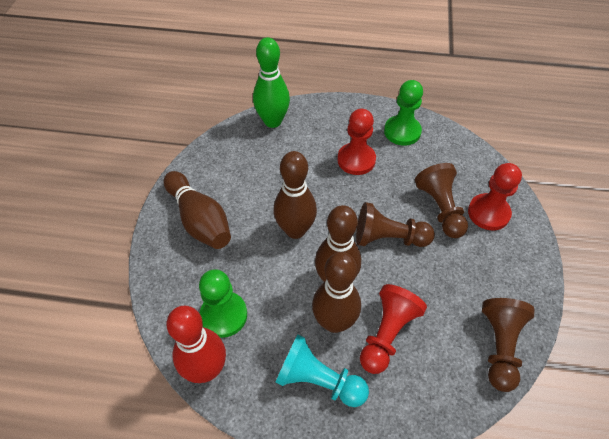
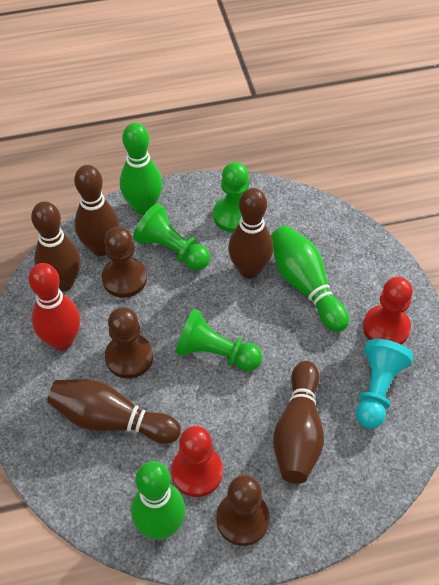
brown bowling pin: [164,171,231,249] [274,151,317,239] [312,252,361,333] [315,205,361,282] = 4 -> [31,201,81,291] [47,379,181,444] [74,165,119,256] [228,188,273,278] [273,361,324,484] = 5
green bowling pin: [253,37,290,128] = 1 -> [120,123,163,215] [131,461,186,539] [271,226,349,332] = 3
green pawn: [199,269,247,338] [384,80,423,146] = 2 -> [133,204,210,270] [175,309,262,371] [213,162,249,233] = 3
red pawn: [337,109,376,175] [360,284,427,374] [468,163,522,230] = 3 -> [171,426,223,497] [363,277,413,345] = 2

